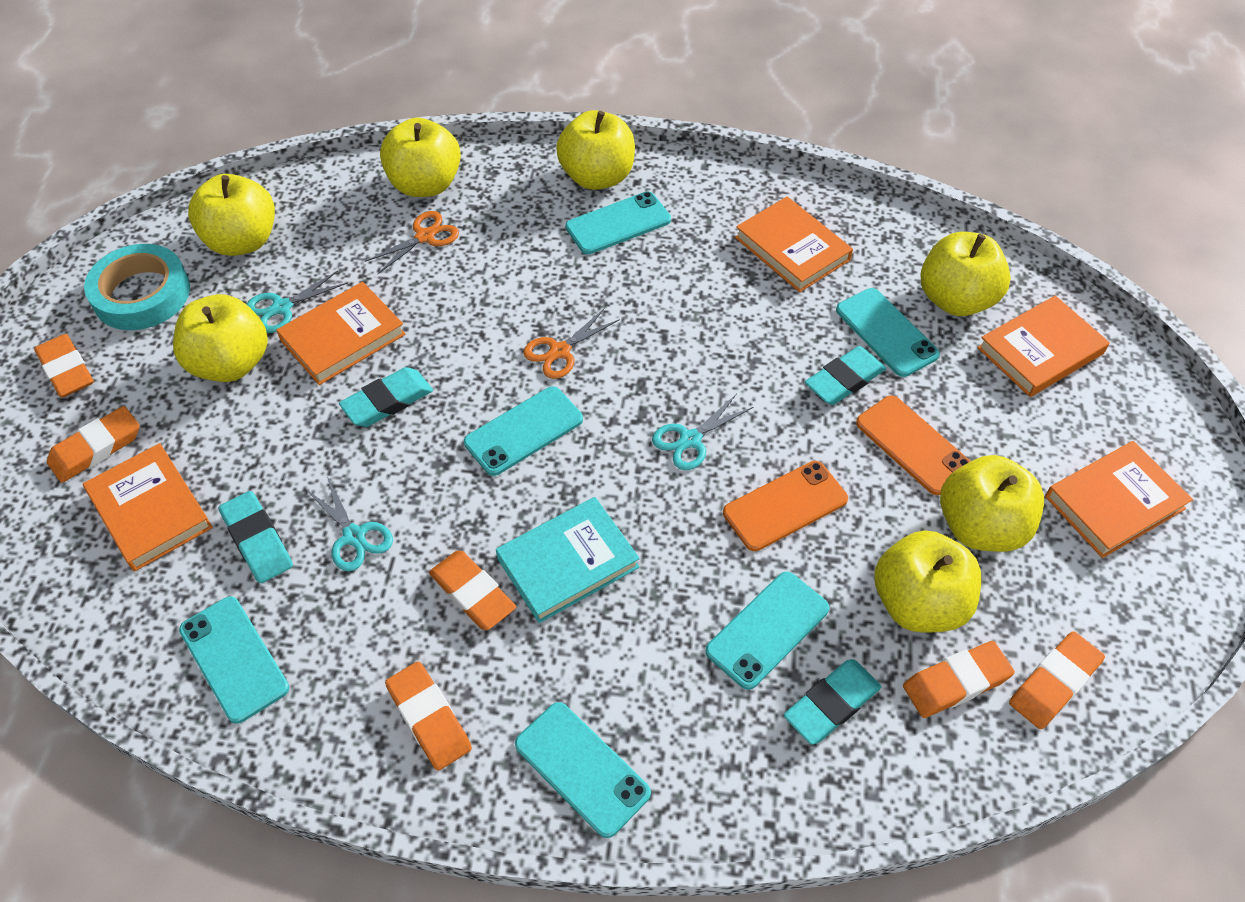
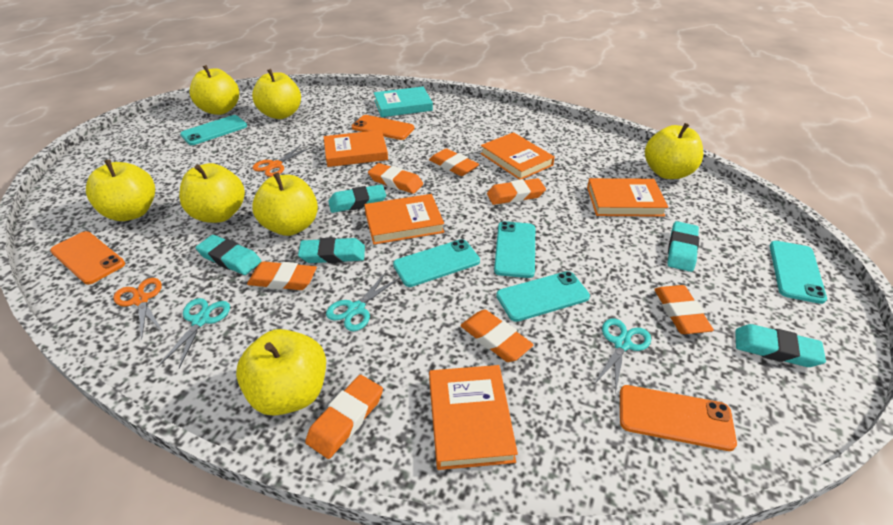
orange eraser: [34,334,94,398] [47,406,140,483] [385,661,472,771] [429,551,516,630] [903,641,1015,718] [1009,631,1105,729] = 6 -> [247,261,317,290] [305,375,383,459] [368,163,423,194] [429,148,479,176] [460,309,534,362] [487,178,546,205] [654,285,714,334] = 7
orange phone: [723,461,848,551] [856,395,971,495] = 2 -> [50,231,125,285] [352,115,414,140] [620,385,737,451] = 3
turquoise eraser: [219,491,293,583] [339,367,433,427] [784,659,881,745] [805,346,887,405] = 4 -> [196,235,261,275] [298,238,365,263] [328,185,386,213] [667,221,699,272] [735,324,826,367] = 5
turquoise phone: [179,596,289,724] [464,386,583,476] [515,702,651,838] [565,192,671,254] [705,571,829,690] [836,288,940,377] = 6 -> [180,115,247,145] [393,239,480,287] [494,221,535,278] [496,271,590,322] [770,241,827,304] = 5
turquoise tape: [84,244,190,330] = 1 -> none = 0

